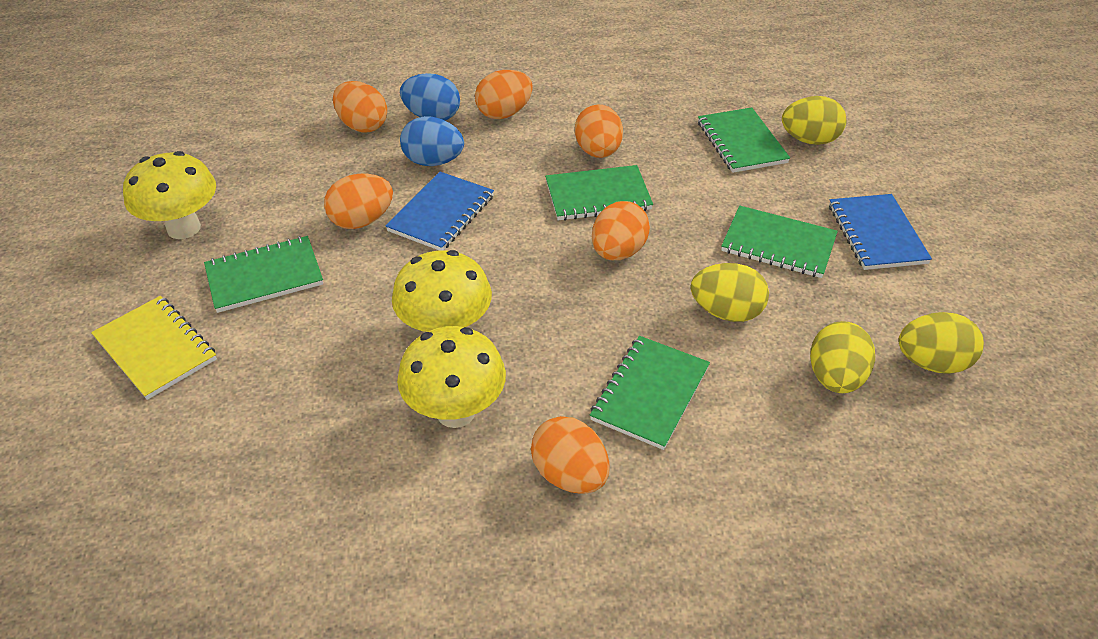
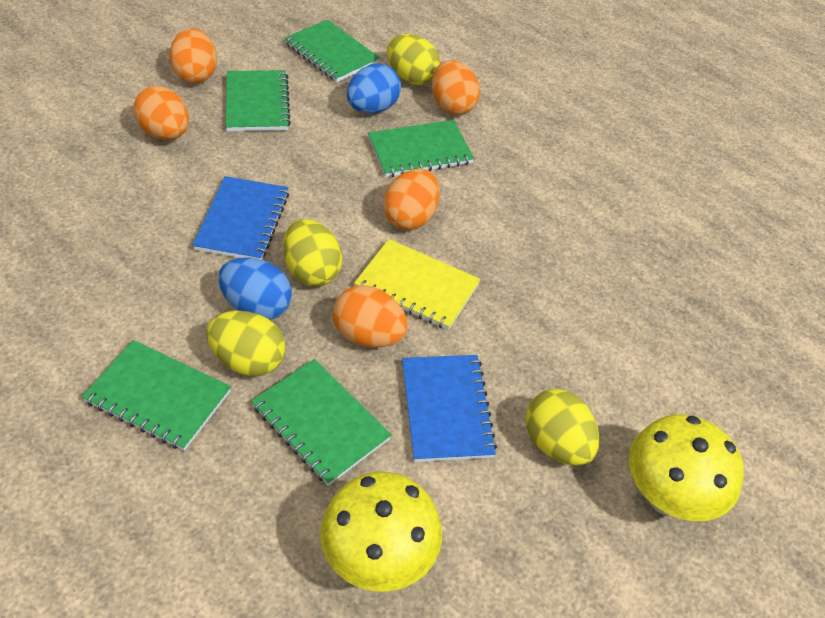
orange egg: [324,174,393,229] [333,81,387,132] [475,70,532,119] [531,416,609,494] [575,105,623,158] [592,201,650,260] = 6 -> [133,86,189,140] [169,28,217,83] [333,285,408,347] [383,169,440,230] [432,60,480,115] = 5
yellow mushroom: [123,151,216,239] [392,250,492,332] [397,326,506,428] = 3 -> [320,472,442,592] [629,414,744,521] = 2

